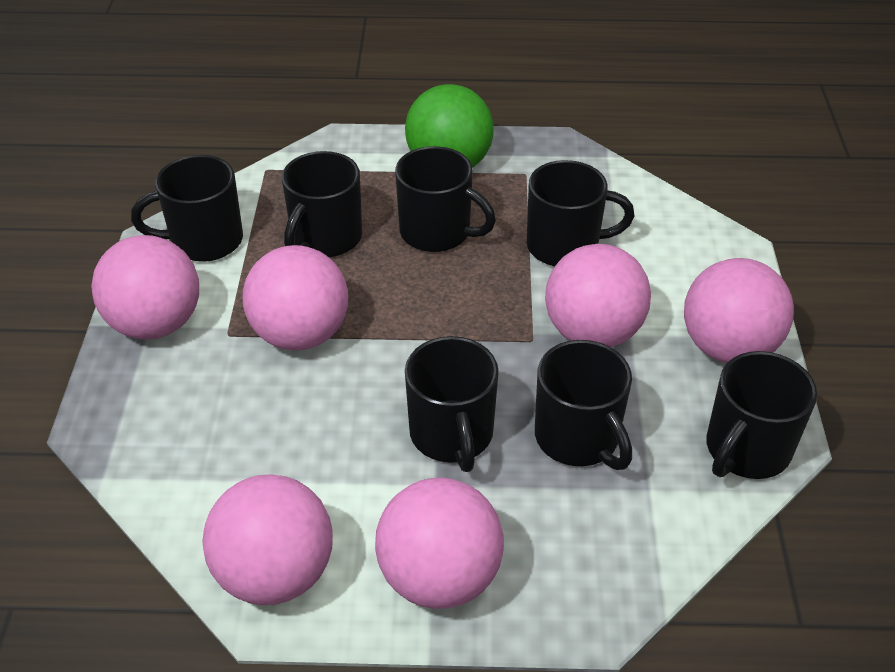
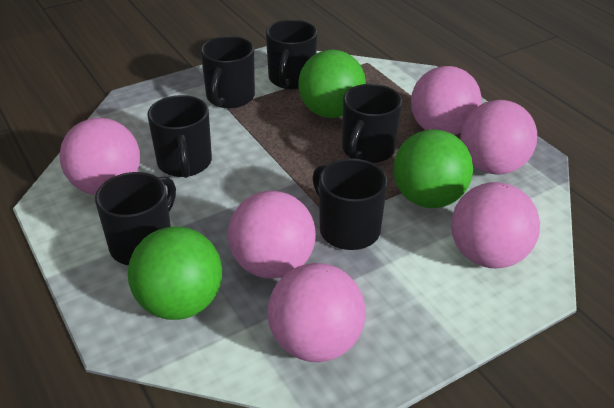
black mug: [131,155,243,262] [282,151,362,257] [395,146,496,252] [405,336,499,472] [527,160,635,266] [535,340,632,470] [706,351,817,479] = 7 -> [95,172,176,265] [147,95,212,178] [201,36,255,108] [266,20,317,89] [312,158,387,250] [342,84,402,163] = 6
green ball: [405,84,494,168] = 1 -> [128,227,222,320] [298,50,366,118] [393,129,473,208] = 3

